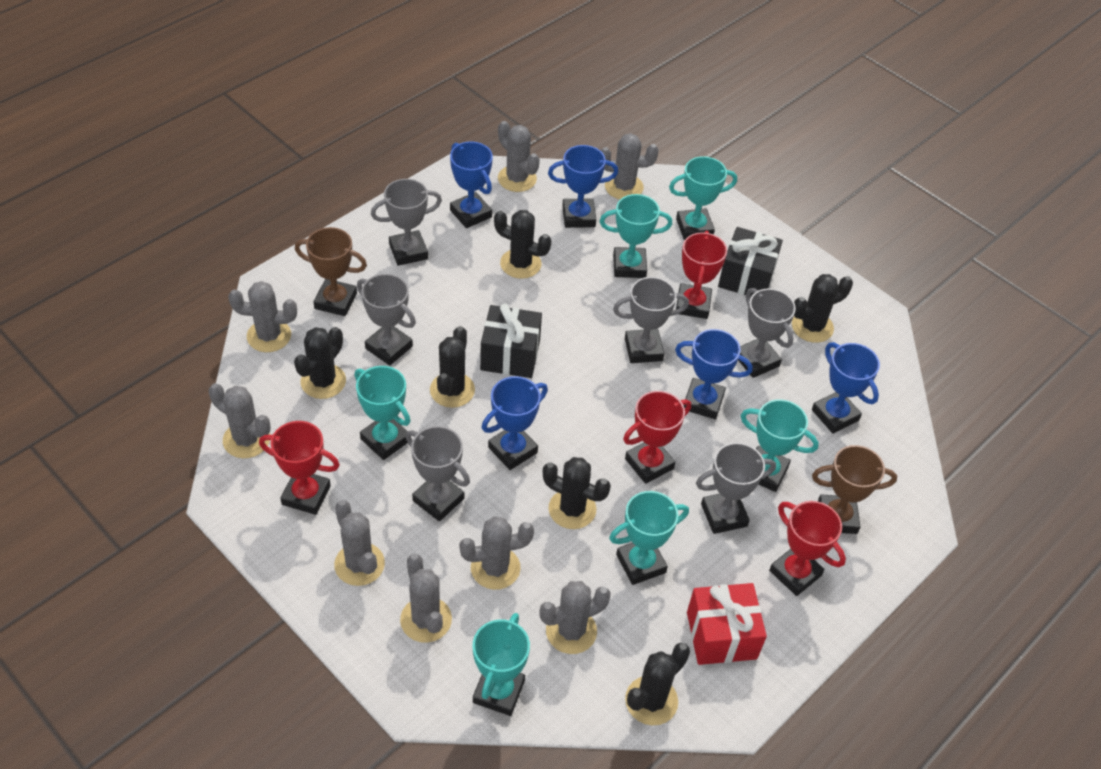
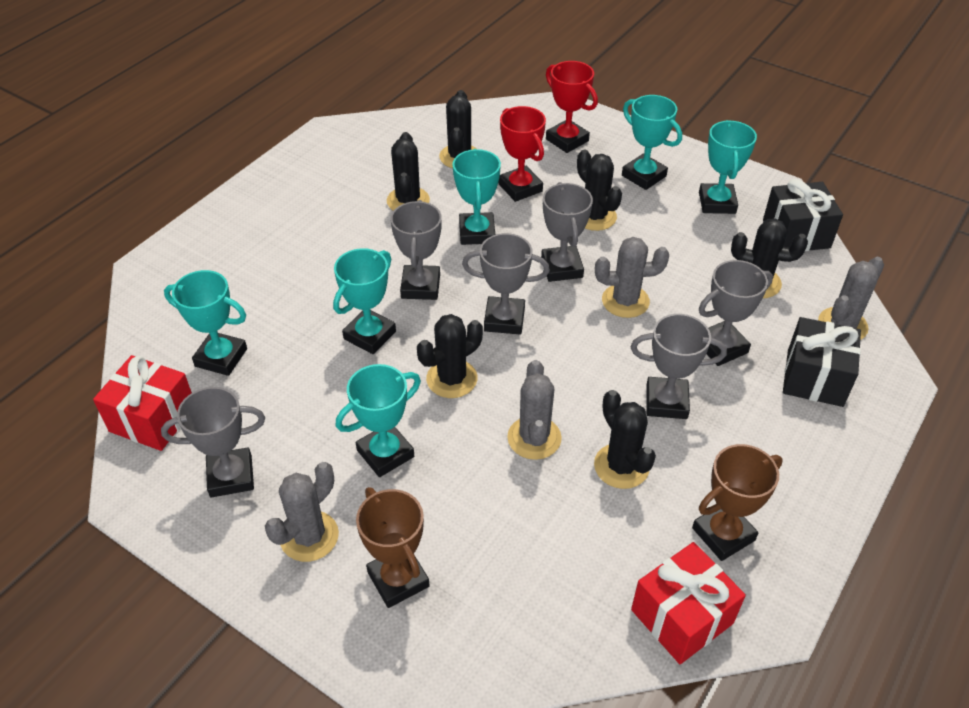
blue trophy: [450,142,493,228] [482,376,548,470] [548,145,618,228] [675,329,753,419] [812,342,880,434] = 5 -> none = 0
grey cactus: [209,383,270,458] [228,281,297,352] [334,500,385,586] [400,554,452,643] [459,516,534,590] [498,121,540,192] [539,581,611,654] [600,133,658,199] = 8 -> [265,462,339,562] [507,360,562,460] [595,237,669,318] [818,257,884,340] = 4
red gift: [687,583,767,665] = 1 -> [93,355,192,451] [631,542,746,664] = 2
red trophy: [259,421,340,515] [623,391,691,484] [676,231,727,319] [769,501,846,596] = 4 -> [498,106,546,202] [546,61,598,153] = 2

